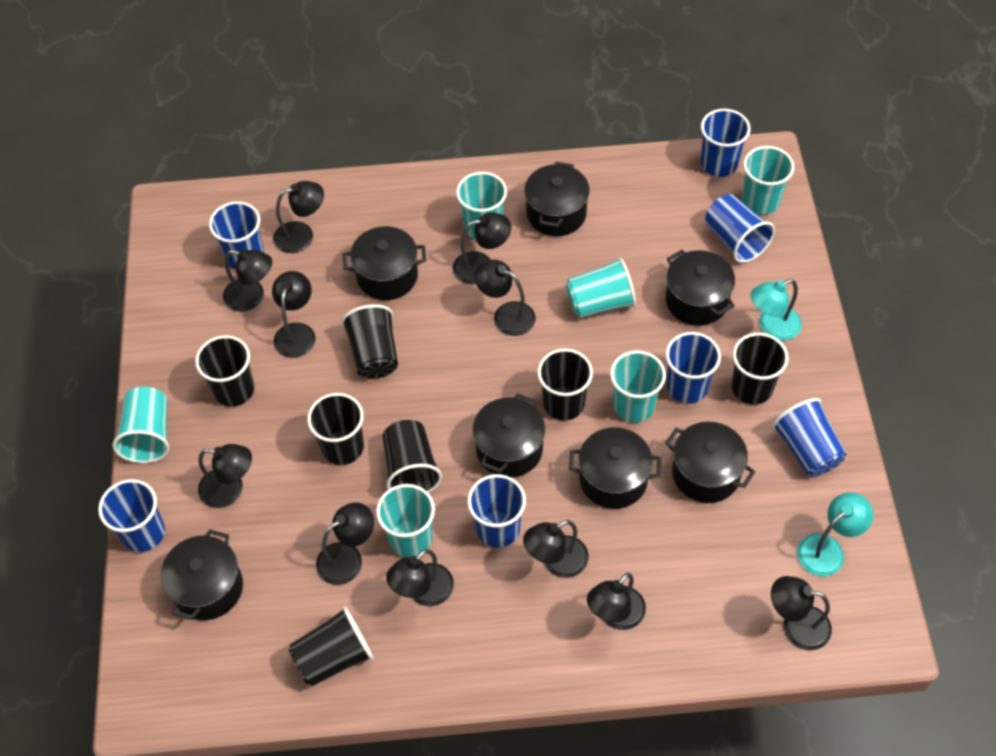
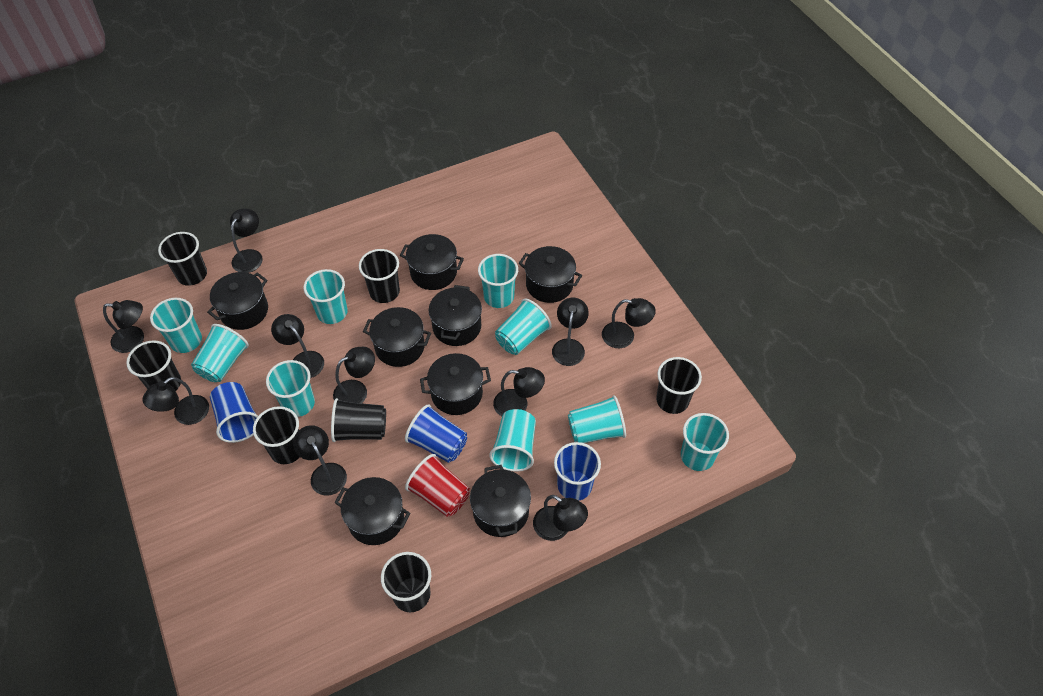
black lamp: [198,444,252,508] [223,249,272,312] [272,271,315,358] [273,181,324,253] [316,502,374,585] [386,549,454,606] [453,212,511,284] [474,260,536,336] [523,520,589,578] [587,573,646,630] [771,576,832,650] = 11 -> [103,300,144,353] [143,377,209,425] [230,209,263,273] [271,314,324,378] [293,425,347,496] [333,347,375,403] [493,367,545,416] [533,495,588,541] [552,298,589,366] [602,298,656,348] = 10
black pot: [161,529,243,620] [343,226,426,300] [472,393,545,478] [524,162,590,236] [569,427,661,509] [665,422,755,503] [666,250,735,326] = 7 -> [207,272,268,330] [334,477,410,545] [363,307,431,367] [400,234,464,290] [420,353,491,415] [429,285,482,346] [470,465,531,537] [519,246,582,303] = 8
blue cup: [98,479,165,552] [209,201,264,270] [467,474,526,548] [665,332,721,404] [701,109,751,177] [705,194,775,263] [772,398,846,476] = 7 -> [210,382,258,443] [405,404,467,463] [554,442,601,501] = 3
red cup: none = 0 -> [405,454,470,517] = 1
turquoise cup: [112,387,169,463] [376,484,435,557] [456,172,507,239] [566,257,636,318] [610,350,666,422] [742,146,794,215] = 6 -> [150,298,202,353] [191,324,249,382] [266,360,315,417] [304,269,348,324] [478,254,518,308] [489,409,536,471] [495,299,552,355] [568,395,626,443] [681,413,729,471] = 9
turquoise lamp: [751,279,802,341] [797,492,873,576] = 2 -> none = 0

